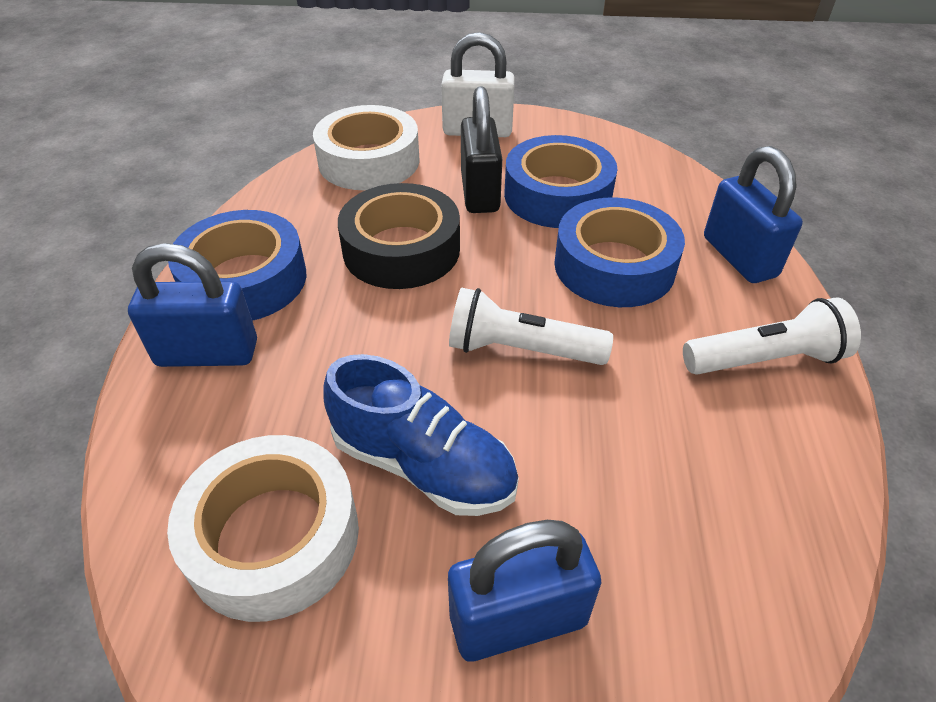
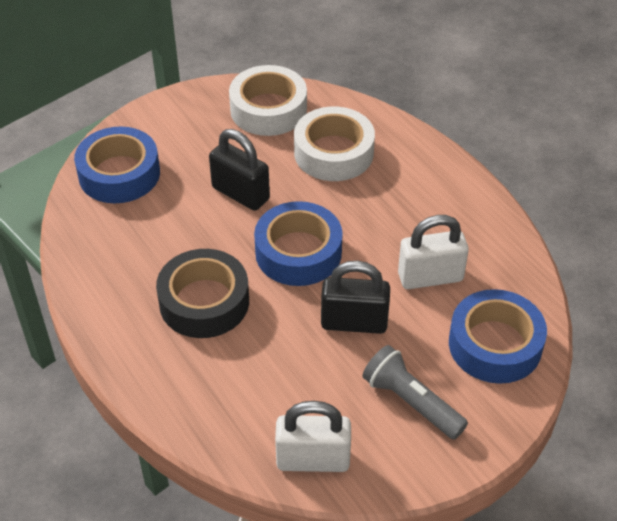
black padlock: [461,86,502,213] = 1 -> [209,129,270,211] [321,261,390,334] = 2
blue padlock: [128,243,257,367] [448,520,602,662] [704,146,803,283] = 3 -> none = 0
blue shoe: [323,354,519,516] = 1 -> none = 0
grey flashlight: none = 0 -> [362,345,468,440] = 1
white flashlight: [449,287,613,365] [683,298,861,375] = 2 -> none = 0
white padlock: [441,32,515,137] = 1 -> [275,401,351,472] [398,215,469,289] = 2

